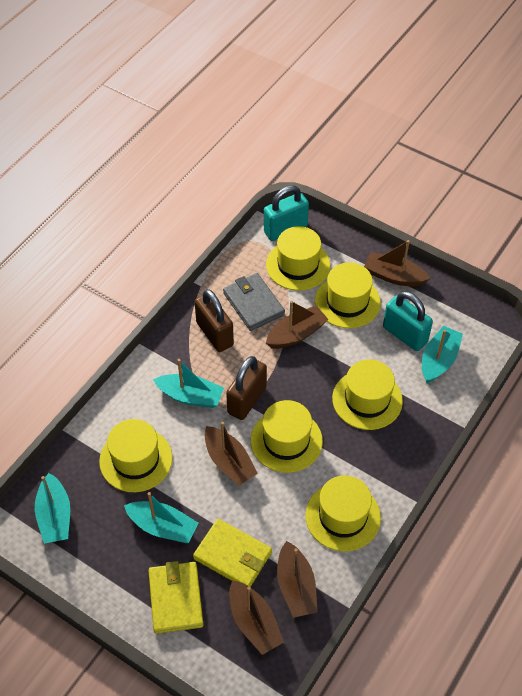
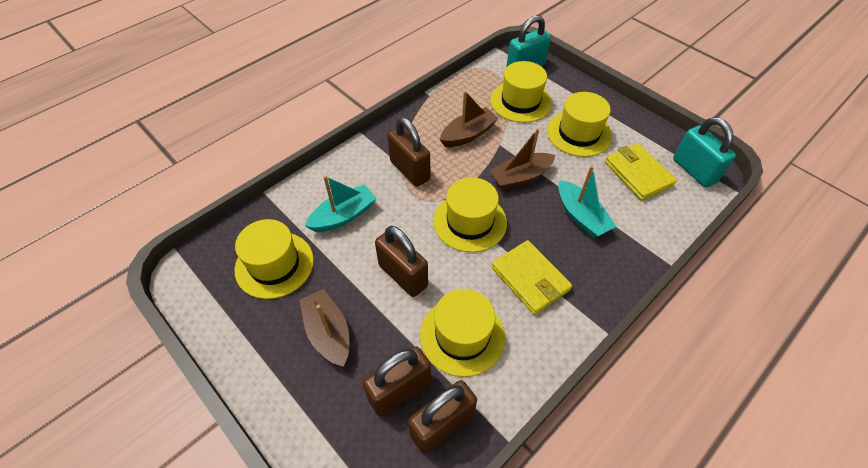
brown boat: [205,422,258,485] [229,580,284,655] [266,301,328,349] [277,541,318,618] [364,240,431,286] = 5 -> [300,289,349,367] [440,91,498,147] [490,128,555,190] = 3
brown padlock: [195,289,234,352] [226,356,267,420] = 2 -> [363,346,431,417] [375,226,428,297] [387,117,430,187] [408,380,477,454] = 4
grey wallet: [223,273,285,331] = 1 -> none = 0
turquoise boat: [35,473,70,544] [124,492,199,543] [153,359,224,408] [422,326,463,383] = 4 -> [305,175,377,232] [558,166,617,238] = 2
yellow hat: [99,419,173,492] [251,400,323,473] [266,226,330,291] [305,475,381,551] [315,262,381,328] [332,359,403,430] = 6 -> [235,219,314,299] [420,289,505,377] [433,177,507,252] [490,61,552,123] [547,92,612,157] = 5

